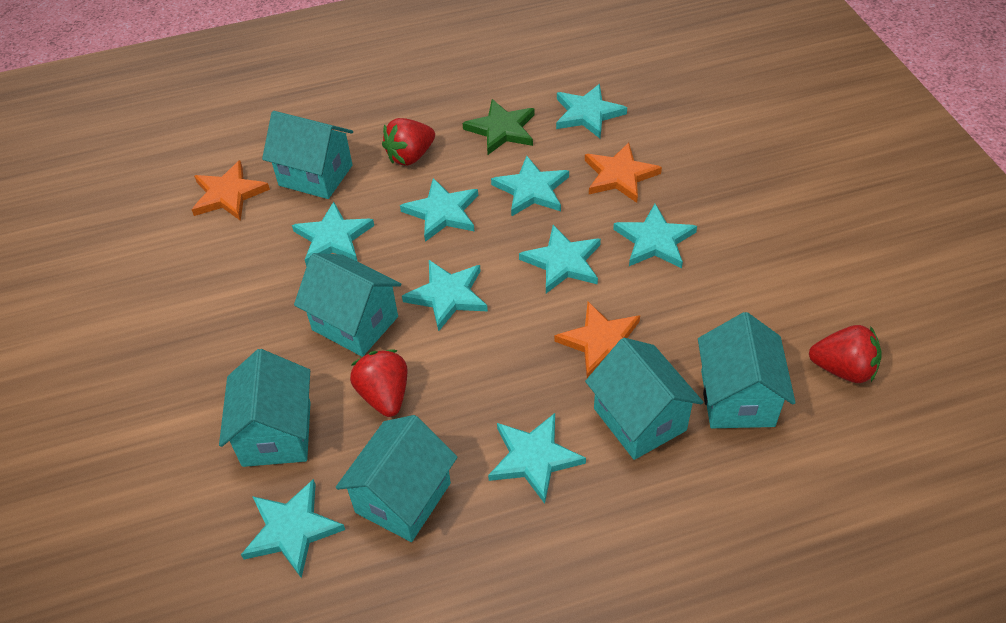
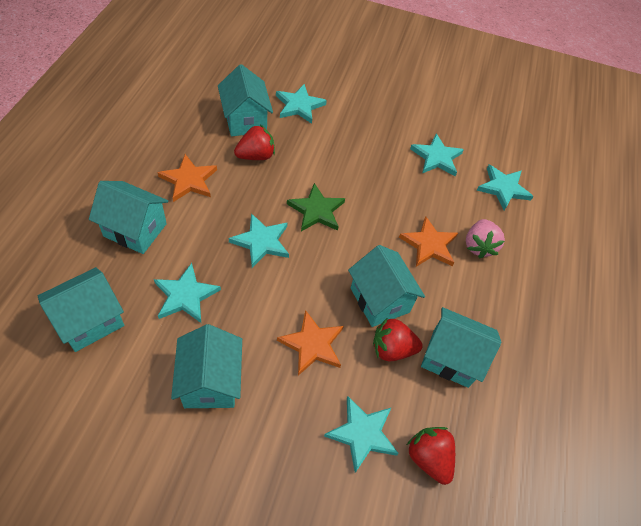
pink strawberry: none = 0 -> [466,219,505,258] = 1
turquoise star: [241,479,345,578] [292,202,374,266] [400,178,478,242] [402,260,488,331] [488,413,586,504] [491,156,569,217] [519,225,601,293] [556,84,627,138] [613,204,697,269] = 9 -> [154,263,221,323] [229,213,289,268] [276,84,327,124] [324,397,399,473] [410,133,464,176] [477,165,534,210] = 6

